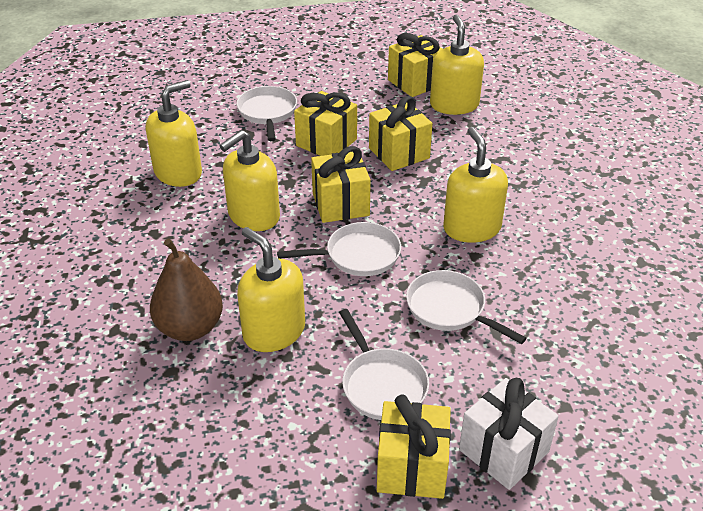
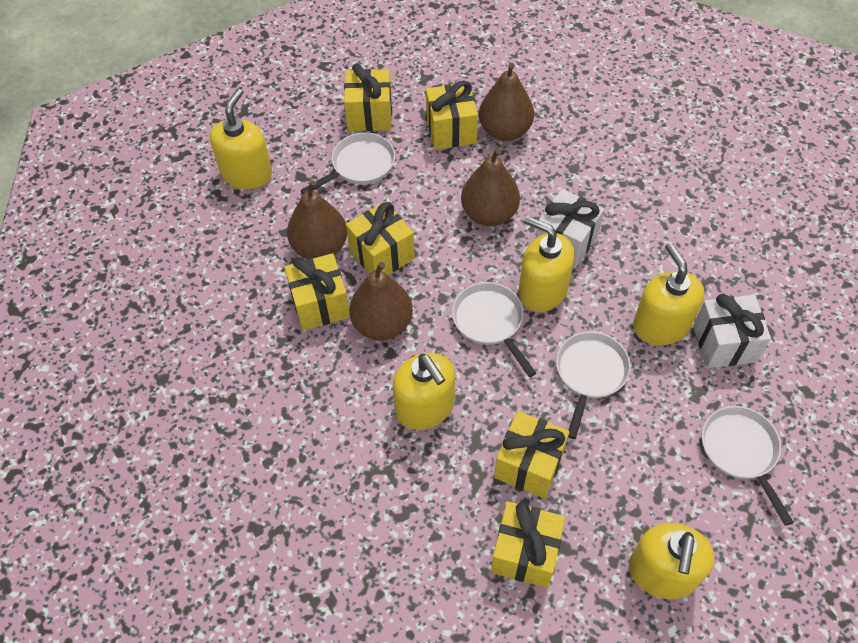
brown pear: [150,239,223,341] = 1 -> [287,180,347,259] [349,262,413,340] [461,148,520,226] [479,63,534,141] = 4
white gift: [459,378,559,490] = 1 -> [536,189,604,268] [693,294,771,368] = 2
yellow gift: [294,91,357,156] [311,146,371,223] [369,96,433,171] [377,395,451,499] [388,33,442,97] = 5 -> [284,253,350,331] [344,63,392,131] [346,201,415,275] [426,81,478,149] [491,501,565,588] [494,411,569,498] = 6

